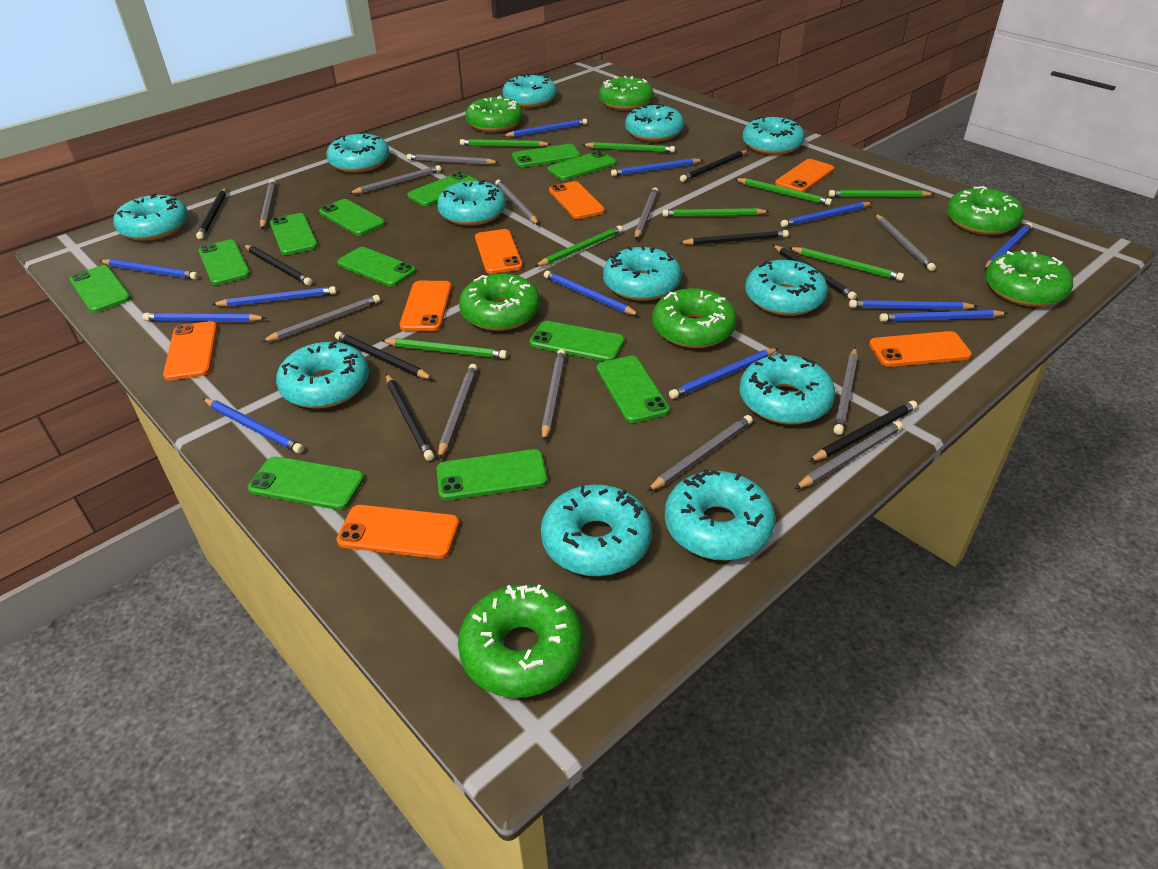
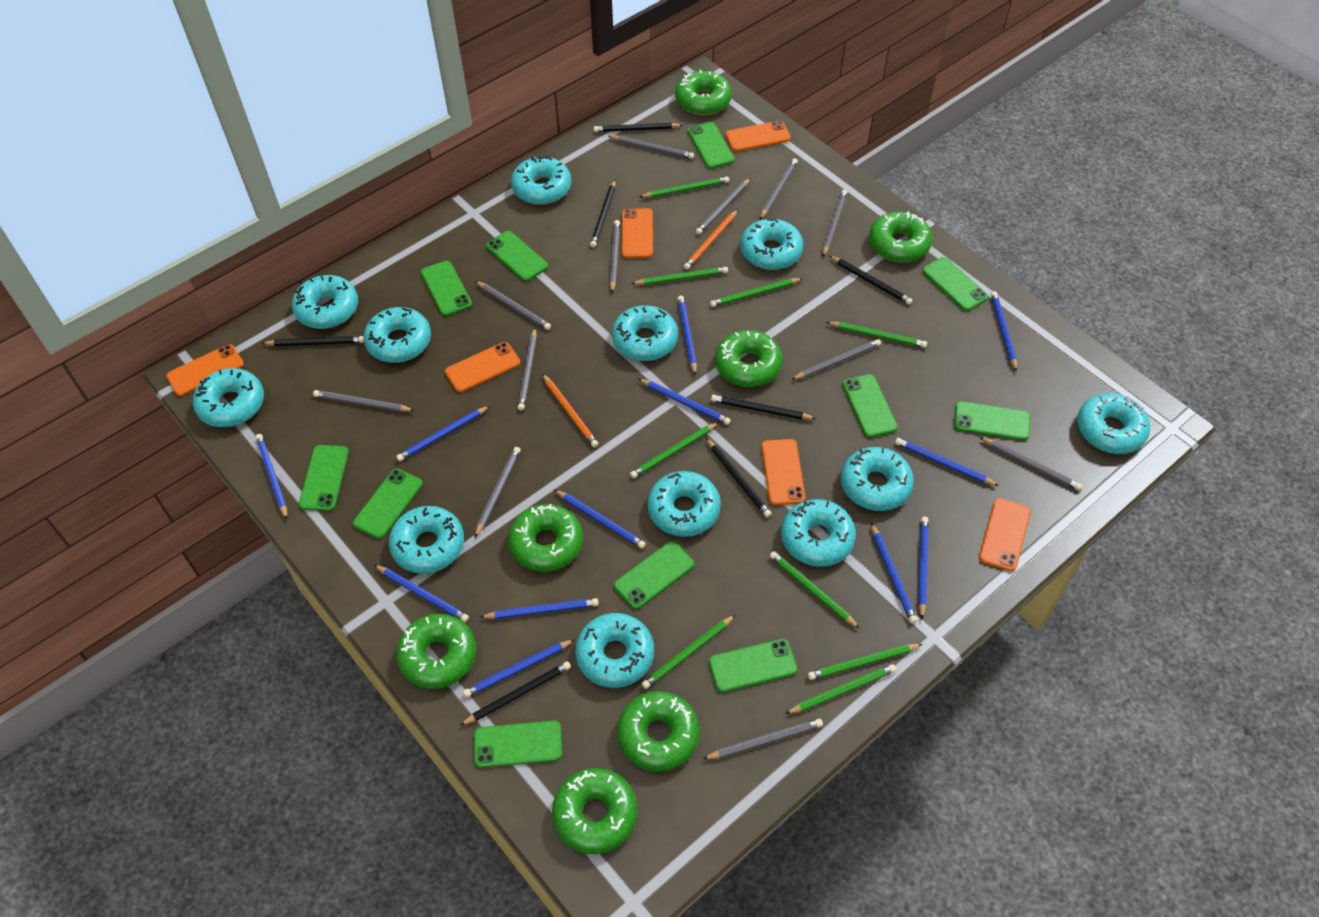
black pencil: [196,188,226,239] [244,245,312,286] [335,331,433,379] [386,374,434,461] [679,230,789,245] [680,150,749,182] [773,245,857,300] [809,401,917,462] = 8 -> [261,336,364,346] [460,661,571,726] [590,180,616,247] [594,123,683,132] [706,438,772,518] [711,395,816,419] [830,256,913,305] = 7
green pencil: [381,338,507,359] [460,139,551,147] [534,226,623,267] [582,142,675,153] [662,208,770,217] [735,178,832,206] [789,247,904,281] [829,190,934,197] = 8 -> [630,422,719,478] [631,267,728,285] [640,177,729,198] [642,615,735,689] [710,278,803,307] [770,551,860,629] [785,664,896,714] [808,644,923,680] [826,322,927,348] = 9
green phone: [69,265,131,313] [198,240,250,285] [248,456,364,510] [270,213,318,255] [319,199,385,236] [337,247,416,286] [407,172,478,206] [436,449,547,500] [512,144,581,167] [530,321,625,361] [548,151,616,180] [597,356,670,423] = 12 -> [299,445,349,511] [353,469,423,539] [421,261,472,316] [474,720,562,768] [486,231,548,281] [614,541,694,609] [687,122,735,169] [709,639,797,693] [842,374,898,438] [922,257,989,311] [954,401,1030,441] = 11
orange pencil: none = 0 -> [542,373,598,448] [684,209,738,270] = 2
orange phone: [163,321,218,381] [336,505,459,559] [400,281,452,331] [475,229,523,274] [549,181,605,219] [775,159,834,192] [869,331,972,367] = 7 -> [166,344,244,396] [445,342,520,392] [622,208,653,258] [725,121,791,152] [762,439,805,505] [979,498,1031,572] = 6

